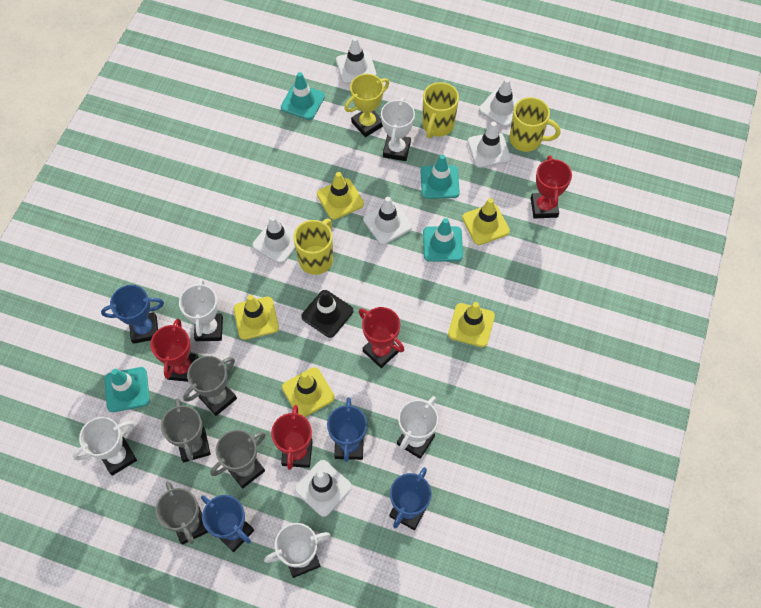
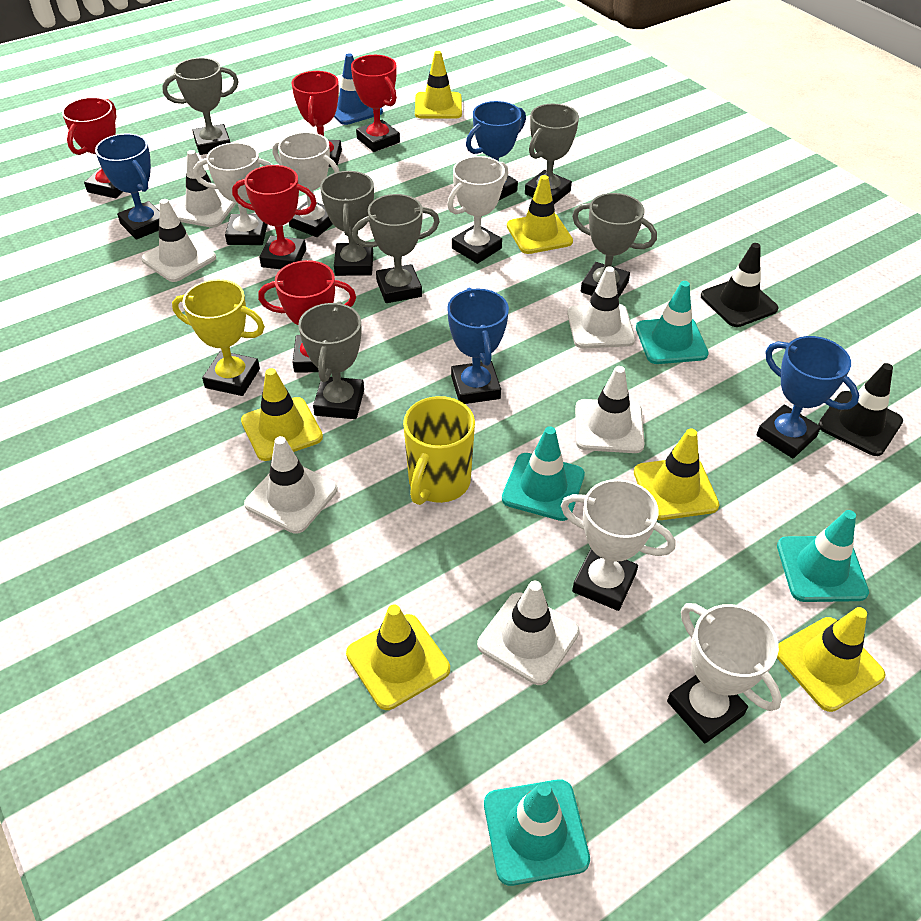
black traffic cone: [301,290,353,338] = 1 -> [701,243,778,327] [818,363,903,456] = 2
blue traffic cone: none = 0 -> [334,53,383,125] = 1
grey trophy: [156,481,208,544] [161,398,211,462] [183,356,237,416] [210,430,266,489] = 4 -> [162,58,239,155] [298,301,364,419] [320,171,374,276] [352,194,440,303] [525,104,579,204] [572,193,657,298] = 6
red trophy: [150,319,199,382] [271,405,313,470] [359,307,404,368] [531,155,572,219] = 4 -> [62,97,123,198] [232,165,317,269] [258,260,356,373] [292,71,342,167] [351,55,400,152] = 5
yellow mug: [293,219,333,275] [423,82,459,138] [509,97,561,152] = 3 -> [403,396,475,505] = 1
yellow traffic cone: [233,295,279,340] [282,367,335,417] [317,172,364,220] [448,302,495,347] [462,198,510,245] = 5 -> [241,368,323,461] [346,605,450,710] [415,51,462,119] [507,175,573,254] [634,429,719,520] [777,607,885,712] = 6

